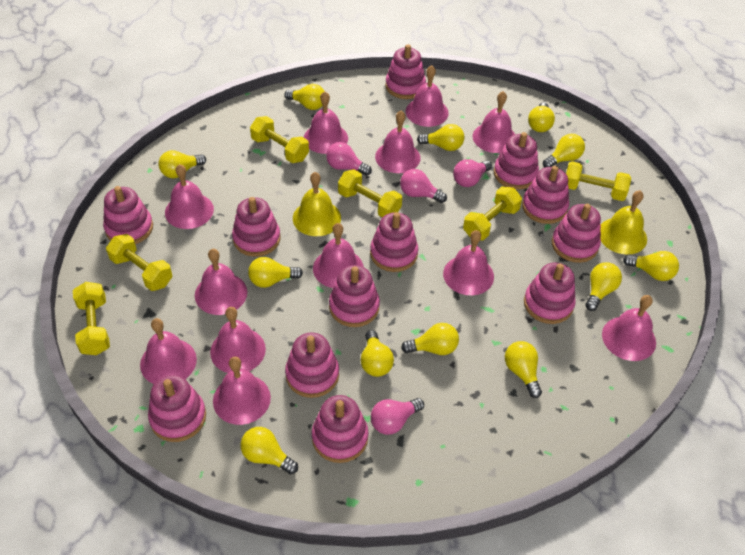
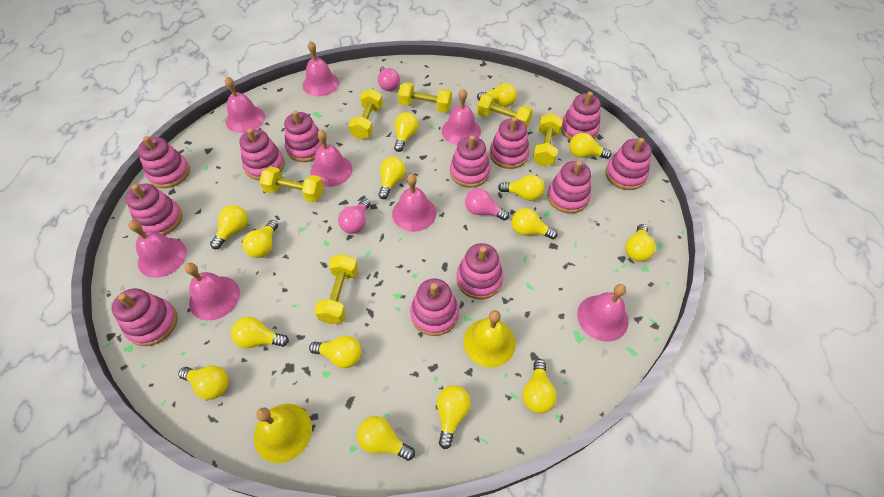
pink bell: [140,318,197,384] [165,164,214,229] [195,249,247,315] [210,307,266,373] [213,357,271,425] [304,91,348,154] [313,223,364,288] [375,111,421,173] [406,65,449,127] [443,230,494,295] [473,91,515,153] [602,295,656,361] = 12 -> [128,220,187,278] [185,263,240,321] [225,77,265,133] [303,41,339,96] [311,129,353,187] [392,174,437,232] [442,89,481,145] [577,284,629,342] = 8
pink light bulb: [326,142,372,176] [371,398,424,435] [400,169,447,203] [453,159,492,187] = 4 -> [338,198,370,234] [378,66,400,91] [465,188,509,221] = 3
yellow light bulb: [159,150,206,178] [240,427,298,474] [248,257,303,288] [285,84,324,110] [361,330,394,377] [401,323,459,355] [417,124,464,151] [505,341,542,398] [528,102,555,132] [543,134,585,167] [585,262,622,311] [623,251,679,281] = 12 -> [178,366,229,400] [210,205,248,249] [231,317,289,348] [243,220,278,258] [309,336,362,368] [357,416,415,461] [378,157,406,199] [394,112,418,152] [437,385,471,449] [477,83,517,107] [498,175,545,201] [511,208,558,239] [523,359,557,414] [569,133,611,159] [625,224,656,262] = 15

